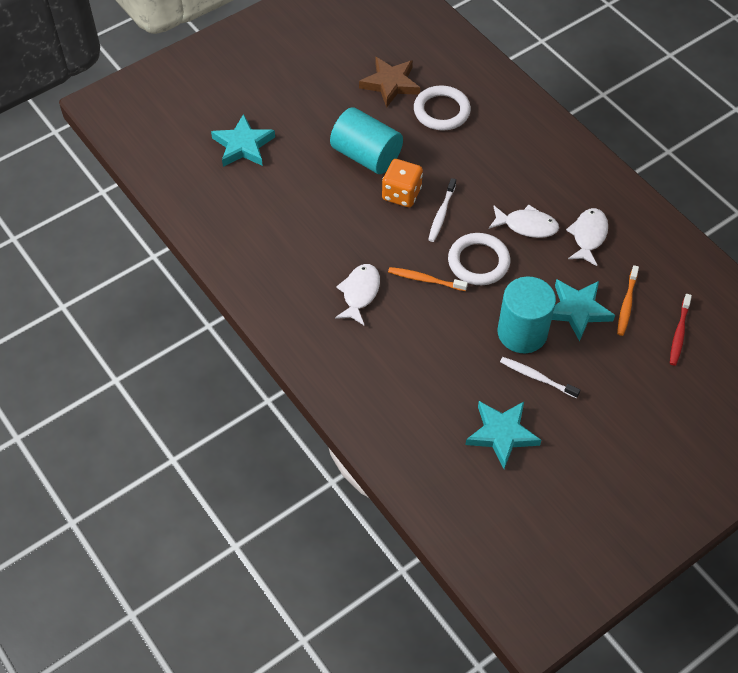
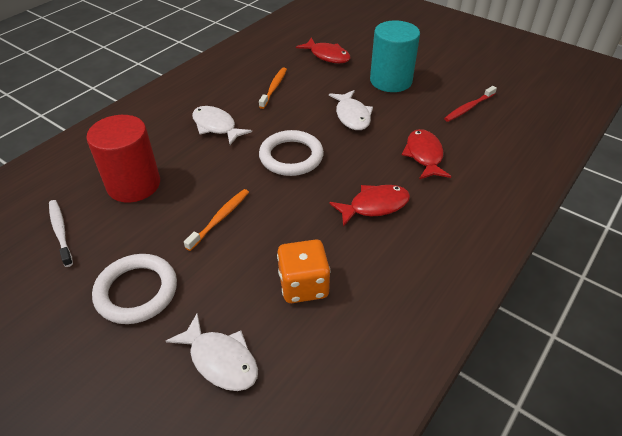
brown star: [359,57,420,108] = 1 -> none = 0
red cylinder: none = 0 -> [86,115,160,203] = 1
red fish: none = 0 -> [296,38,350,63] [329,185,410,227] [402,129,451,179] = 3
turquoise cylinder: [330,107,403,174] [498,277,556,353] = 2 -> [370,21,420,92] = 1
turquoise star: [211,114,275,167] [465,401,541,469] [552,279,615,341] = 3 -> none = 0
white toothbrush: [428,178,456,242] [500,357,580,398] = 2 -> [49,200,73,267] = 1

